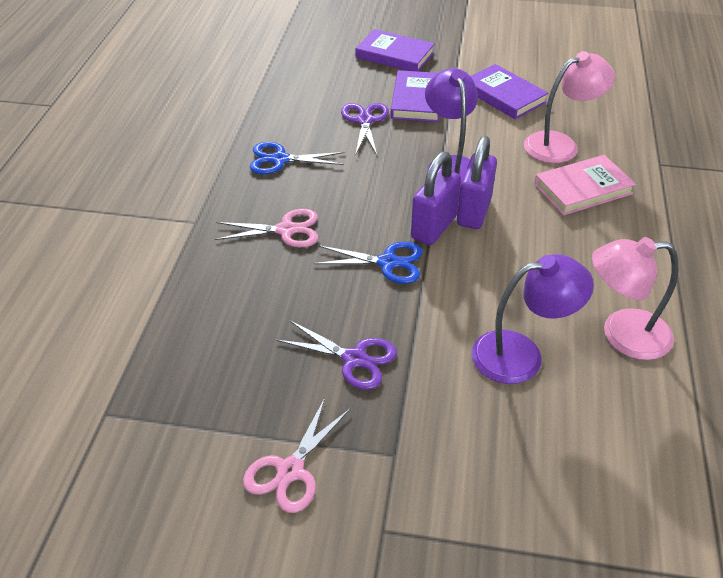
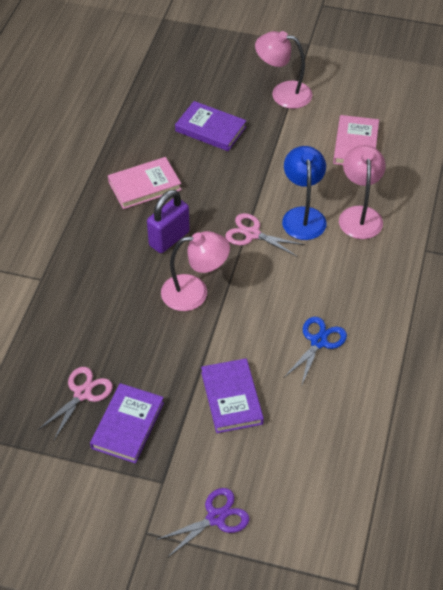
blue lamp: none = 0 -> [282,146,326,240] = 1
blue scissors: [250,142,344,174] [313,242,422,284] = 2 -> [285,317,347,387] = 1
pink book: [534,155,636,216] = 1 -> [108,157,182,209] [333,115,379,165] = 2
pink lamp: [524,51,615,163] [592,237,678,360] = 2 -> [161,231,230,311] [255,31,312,109] [339,145,386,239] = 3
purple lamp: [425,68,478,185] [472,254,594,384] = 2 -> none = 0
purple padlock: [411,151,461,245] [457,136,497,229] = 2 -> [147,190,190,253] = 1
purple scissors: [276,320,397,390] [341,103,389,155] = 2 -> [156,488,250,558] = 1

